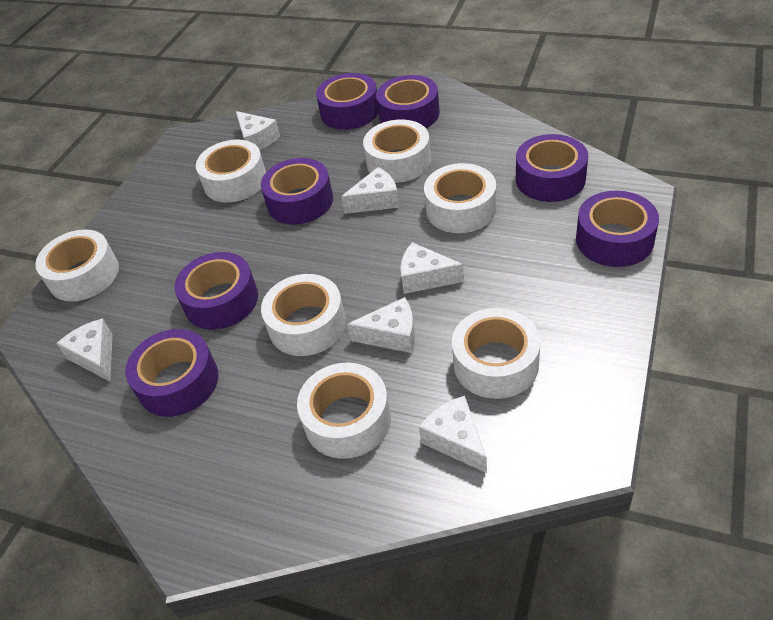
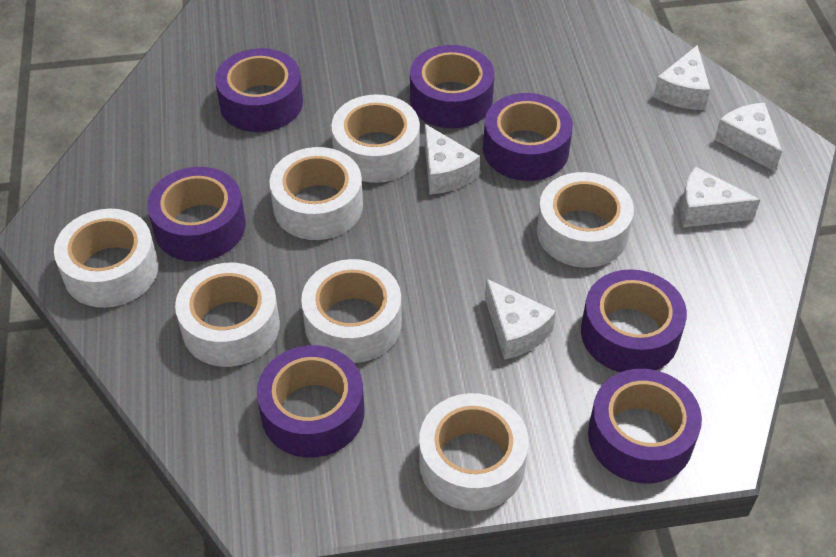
white cheese: [56,319,113,382] [236,111,280,150] [341,167,399,214] [347,297,415,353] [400,242,464,294] [419,396,487,473] = 6 -> [425,124,480,195] [485,279,556,360] [654,45,710,110] [680,167,760,227] [715,103,782,171] = 5

